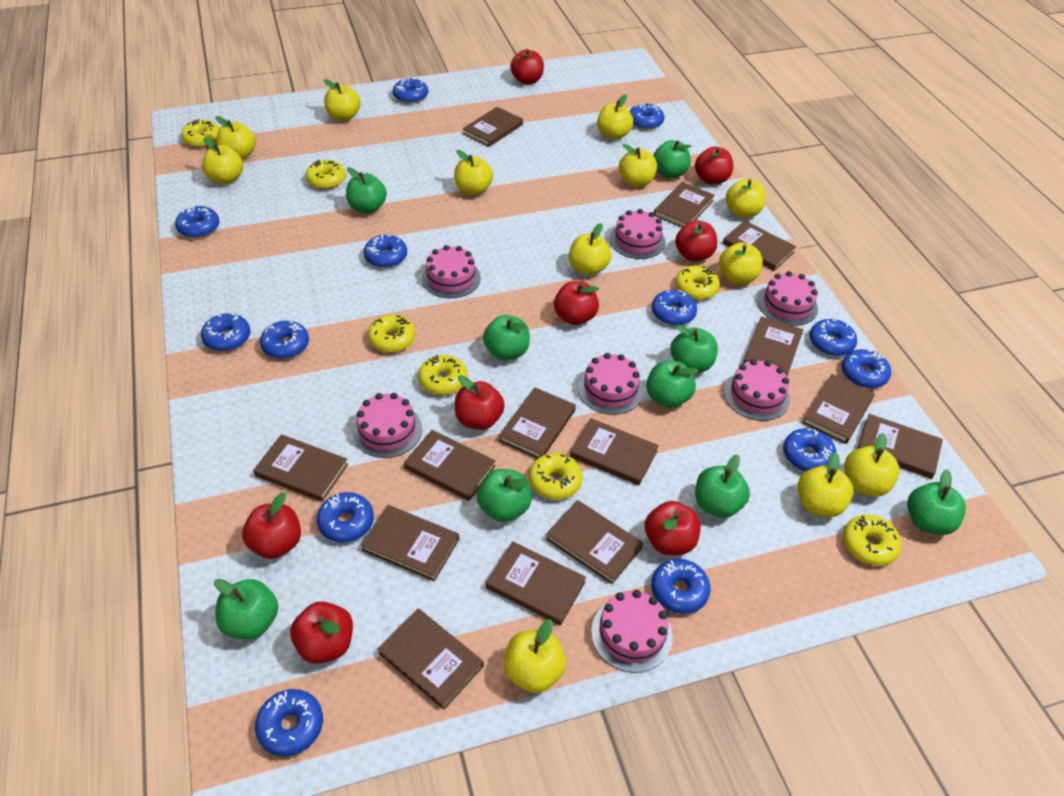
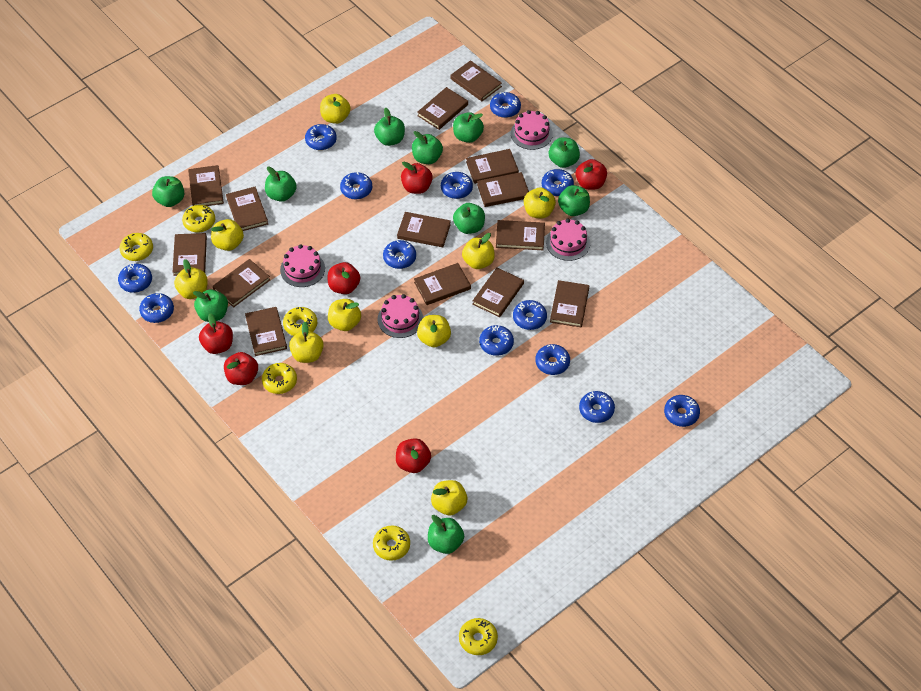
green apple: [214,579,278,640] [346,167,387,214] [477,469,532,522] [483,315,530,360] [646,361,698,408] [653,140,691,178] [670,325,718,373] [695,455,750,518] [907,469,966,535] = 9 -> [152,176,184,207] [193,290,228,322] [265,167,297,202] [374,108,405,146] [412,131,443,164] [428,515,464,554] [453,112,484,143] [453,203,485,234] [549,137,580,168] [558,185,590,216] = 10
pink cake: [353,393,422,458] [422,245,481,298] [578,353,643,415] [591,590,673,673] [610,209,666,259] [724,359,790,421] [758,271,818,326] = 7 -> [280,244,325,287] [378,294,423,338] [511,110,553,150] [546,218,590,261] = 4
red apple: [242,492,301,559] [290,601,353,664] [455,375,505,430] [510,49,544,85] [554,281,599,325] [645,501,701,555] [675,220,717,262] [695,146,733,185] = 8 -> [199,313,233,354] [224,352,258,385] [327,262,360,294] [396,438,431,473] [401,162,433,194] [576,159,607,190] = 6
yellow apple: [202,138,243,184] [216,116,256,160] [324,79,361,121] [454,150,493,195] [504,619,566,693] [569,223,611,275] [597,94,633,140] [619,144,657,187] [719,242,763,284] [726,178,766,218] [798,452,854,517] [844,433,900,497] = 12 -> [174,259,208,299] [211,219,244,251] [289,322,324,363] [320,94,351,124] [328,299,361,331] [417,315,451,347] [431,480,467,516] [462,233,495,269] [524,187,556,218] = 9
yellow donut: [181,119,220,147] [306,160,346,189] [368,315,415,352] [418,355,467,395] [529,453,582,500] [675,266,720,300] [843,515,902,566] = 7 -> [120,233,153,261] [182,205,215,233] [262,363,297,394] [283,307,317,336] [373,526,410,561] [459,618,498,655] = 6

